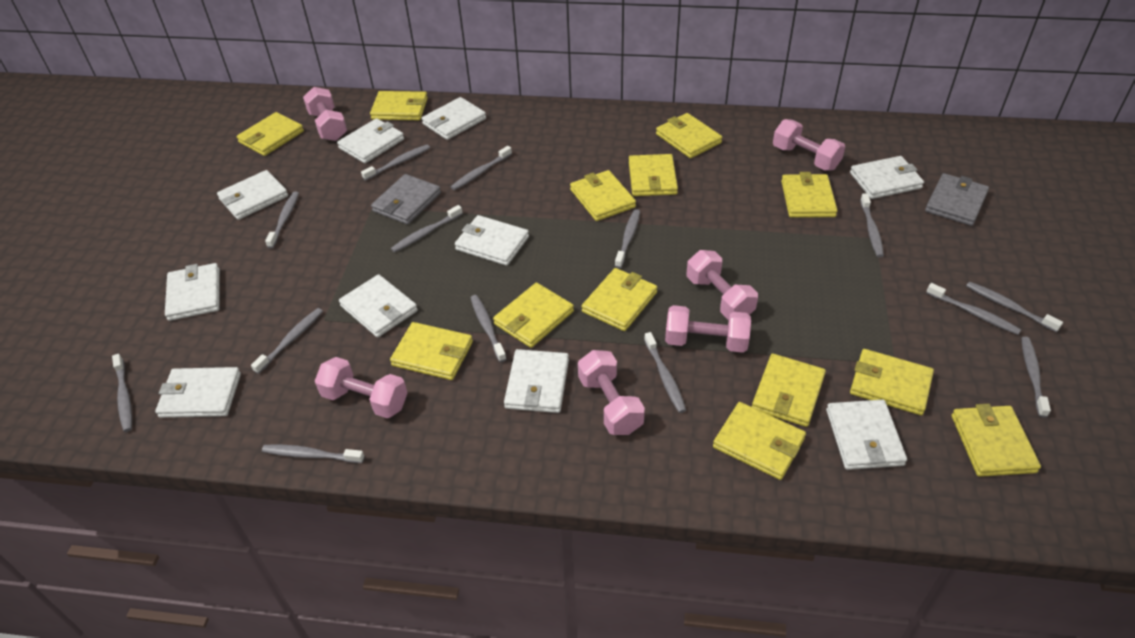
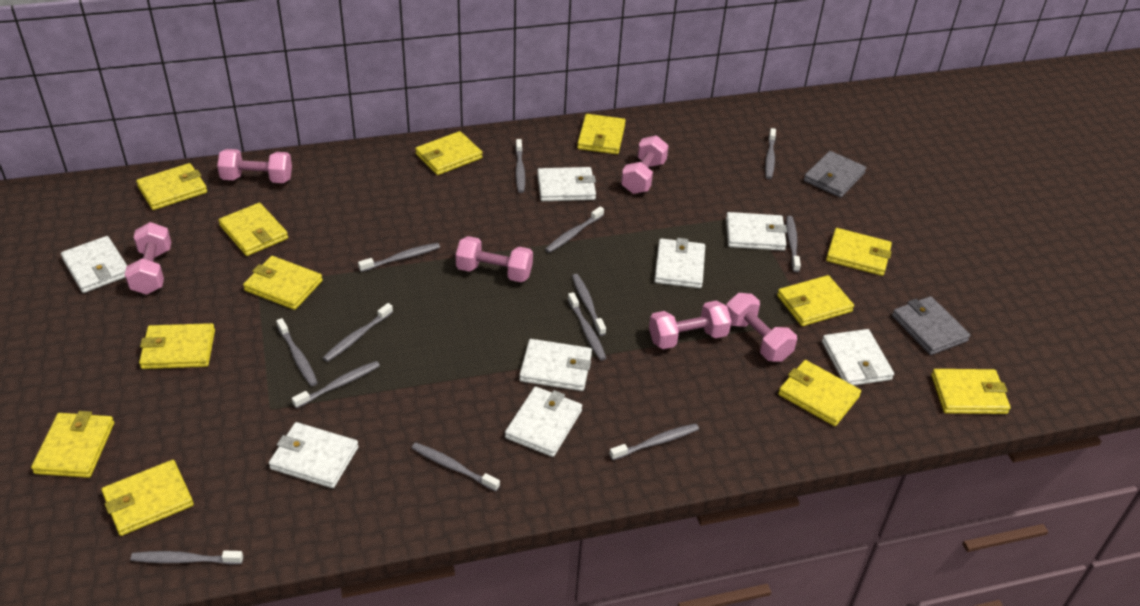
grey toothbrush: [112,354,132,432] [251,308,323,374] [262,445,364,463] [265,192,299,248] [361,144,430,181] [391,205,463,252] [451,146,512,190] [470,295,506,362] [615,209,640,268] [644,332,686,413] [860,194,884,257] [926,283,1021,335] [966,282,1063,332] [1021,337,1051,418] = 14 -> [131,551,243,564] [276,318,318,386] [292,361,380,409] [323,303,393,362] [358,243,440,272] [412,442,500,491] [515,139,525,193] [545,206,604,253] [568,292,606,361] [572,274,606,336] [609,423,699,460] [765,128,776,179] [786,216,801,272] = 13
white wallet: [155,367,241,418] [165,263,220,321] [217,170,288,220] [337,118,404,163] [339,274,418,337] [422,97,486,140] [455,215,529,266] [504,349,569,413] [826,400,907,470] [850,156,924,199] = 10 -> [61,236,127,293] [269,422,359,488] [505,386,582,457] [519,339,592,391] [537,167,596,201] [654,238,705,288] [726,212,787,251] [822,329,894,386] = 8
yellow wallet: [237,112,304,156] [370,91,428,120] [390,322,473,380] [493,283,574,348] [570,170,636,221] [582,268,658,331] [629,154,678,196] [656,113,722,158] [713,402,806,480] [752,354,826,427] [781,172,838,218] [850,349,934,415] [951,404,1041,477] = 13 -> [31,411,114,478] [101,460,194,536] [136,163,207,210] [139,323,215,369] [218,203,288,256] [243,256,323,310] [415,131,483,175] [577,114,626,154] [777,275,854,326] [778,360,861,426] [826,228,892,276] [931,369,1011,414] = 12

